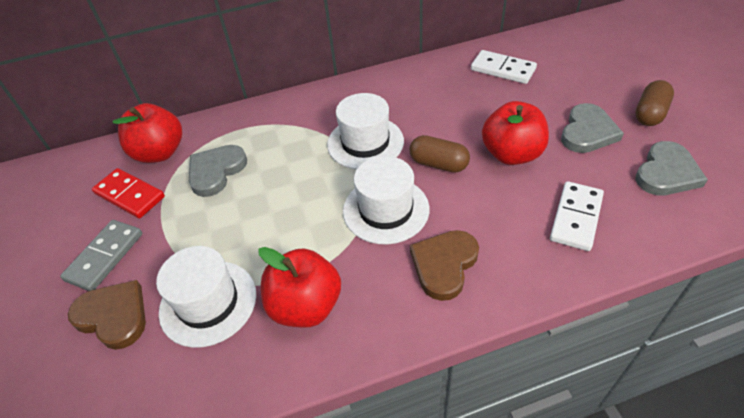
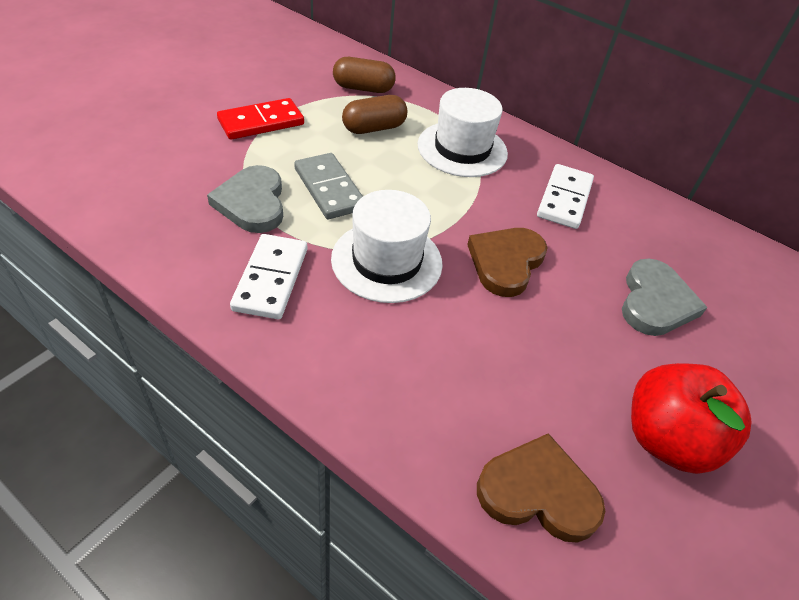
grey heart: [189,145,247,197] [561,103,624,153] [635,141,708,195] = 3 -> [207,165,283,233] [622,259,708,336] = 2
red apple: [113,103,182,163] [258,247,341,328] [482,101,549,165] = 3 -> [631,363,752,474] = 1
white hat: [156,246,256,348] [327,93,404,170] [343,156,430,244] = 3 -> [331,190,443,303] [418,88,508,177] = 2

